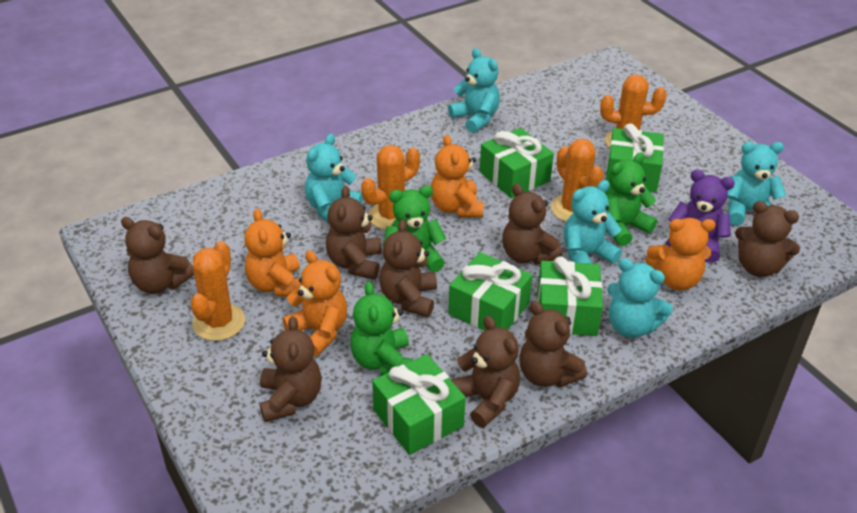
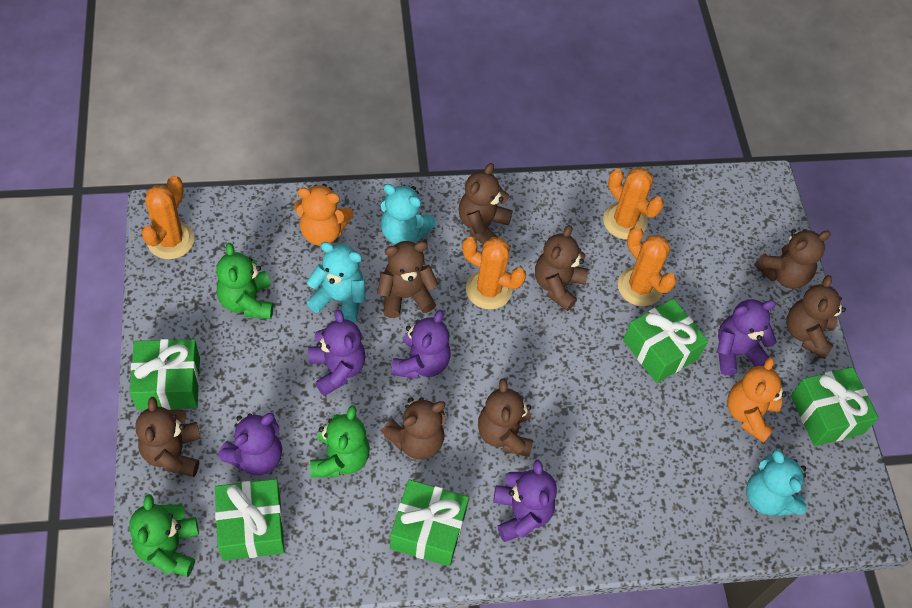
orange teddy bear: [245,208,301,297] [283,250,347,356] [431,135,483,217] [646,218,716,291] = 4 -> [294,184,354,246] [727,357,787,443] = 2
purple teddy bear: [666,169,735,263] = 1 -> [218,413,282,475] [308,309,366,396] [391,310,451,379] [493,460,557,542] [717,299,777,375] = 5
turquoise teddy bear: [305,134,363,223] [448,48,500,133] [563,180,622,264] [607,258,673,338] [727,142,786,225] = 5 -> [306,242,365,323] [381,184,436,245] [746,449,807,516] = 3

